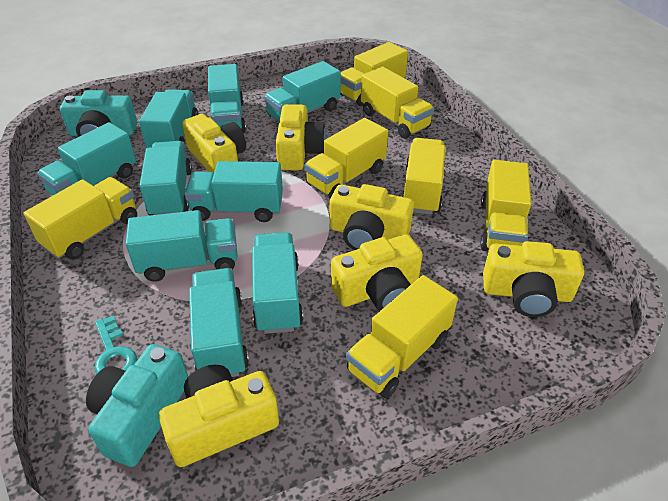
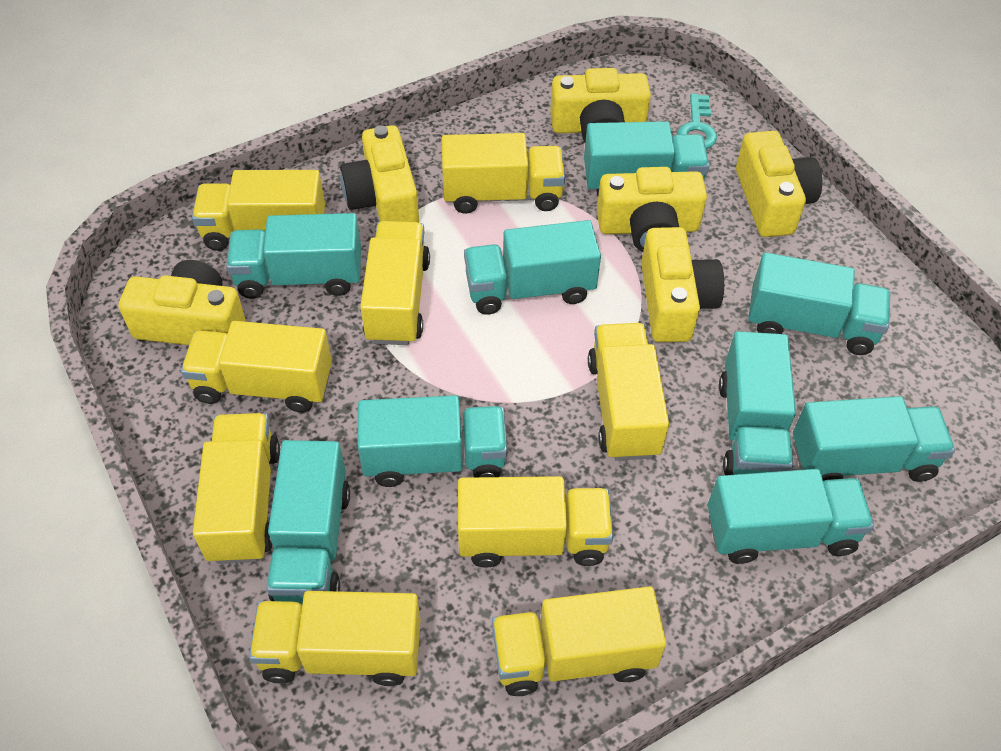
turquoise camera: [60,90,137,137] [86,344,188,467] = 2 -> none = 0
yellow truck: [23,177,137,259] [304,118,388,198] [341,42,408,106] [346,275,458,398] [361,67,434,139] [401,138,446,215] [480,160,531,251] = 7 -> [181,321,332,412] [192,170,325,251] [193,413,280,564] [249,591,420,686] [360,221,430,345] [442,133,565,214] [458,476,613,568] [492,586,666,696] [588,323,669,461] = 9

